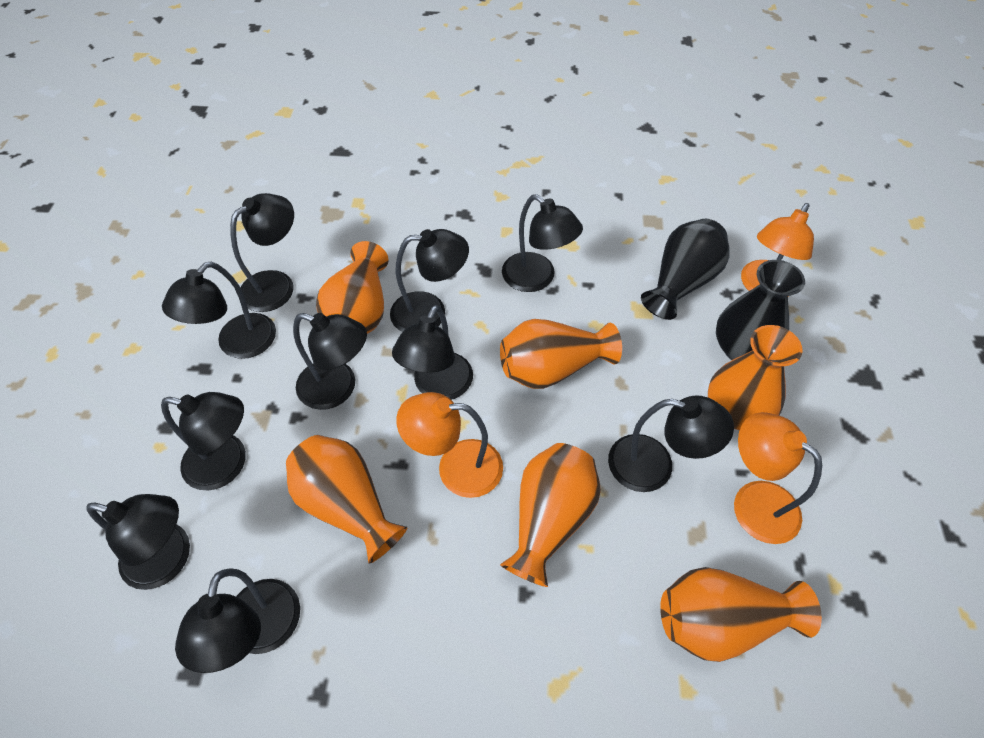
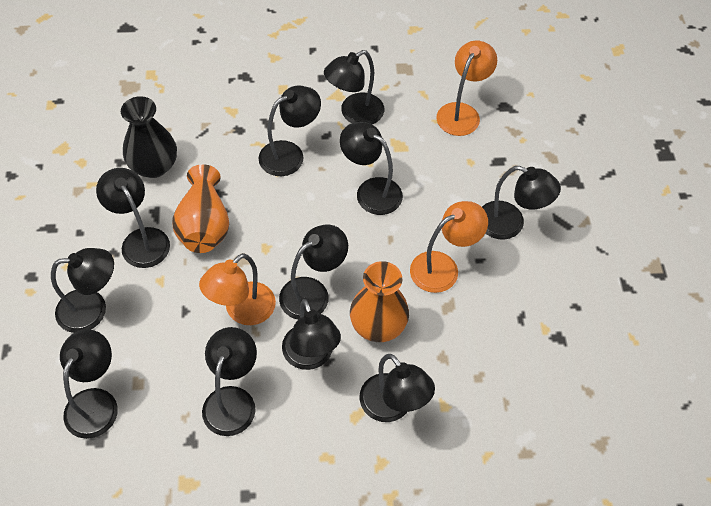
black lamp: [86,494,190,590] [161,392,246,490] [162,262,276,359] [175,568,300,673] [230,193,294,312] [293,313,367,410] [390,229,469,332] [392,305,473,400] [502,194,583,292] [608,395,734,492] = 10 -> [51,248,114,333] [60,329,118,439] [96,168,170,268] [202,327,257,436] [258,86,321,176] [279,225,348,320] [282,299,341,370] [324,50,384,124] [340,122,403,215] [360,354,435,422] [482,166,561,240] = 11
black vase: [641,219,729,320] [716,260,805,360] = 2 -> [121,96,177,178] = 1
orange vase: [286,435,407,564] [316,241,389,334] [500,319,622,389] [500,443,601,587] [660,567,822,662] [708,325,803,430] = 6 -> [172,164,229,253] [350,261,409,342] = 2

